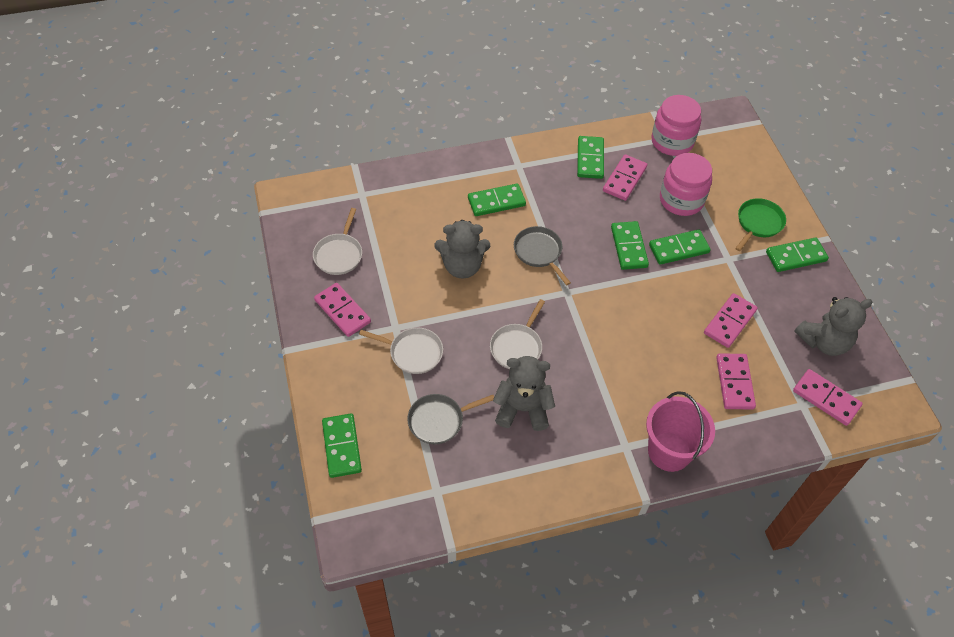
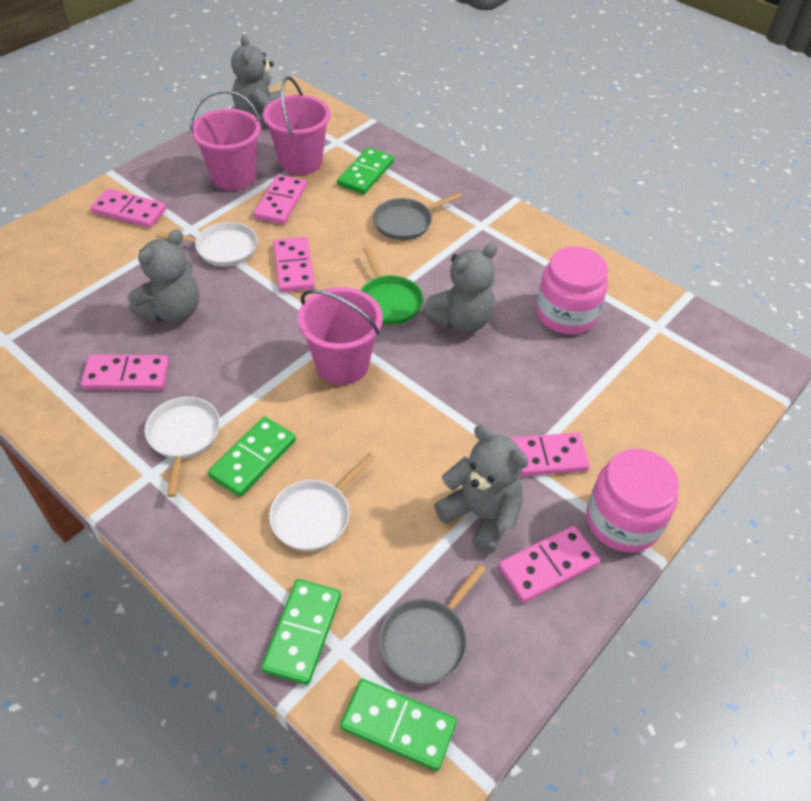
green domino: [322,414,362,478] [468,183,526,216] [577,136,604,179] [611,221,649,270] [649,229,711,265] [766,238,829,272] = 6 -> [208,417,296,497] [261,579,341,685] [337,147,394,194] [340,679,457,771] = 4
grey teddy bear: [435,220,490,278] [493,356,555,431] [794,297,873,356] = 3 -> [128,230,199,323] [231,35,281,125] [422,243,497,333] [434,425,528,554] = 4
pink bucket: [646,391,715,472] = 1 -> [190,90,261,191] [263,76,331,175] [298,287,383,385] = 3
pink domino: [314,283,371,337] [603,154,647,201] [704,293,758,348] [716,353,756,410] [793,369,863,426] = 5 -> [81,355,169,390] [90,188,166,228] [253,174,307,224] [273,237,315,292] [498,526,600,603] [510,433,590,476] = 6

